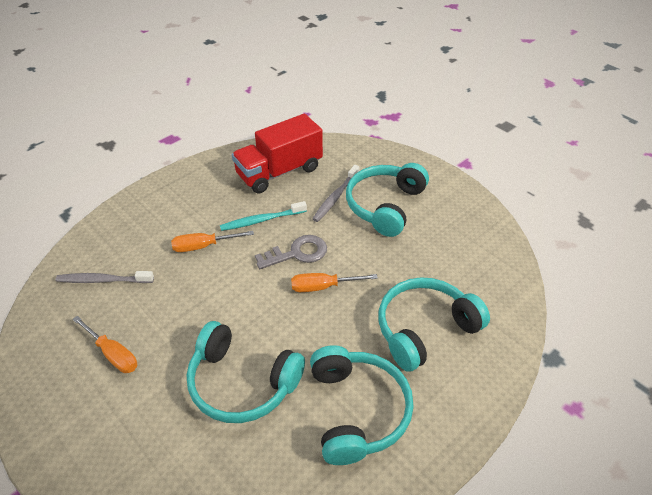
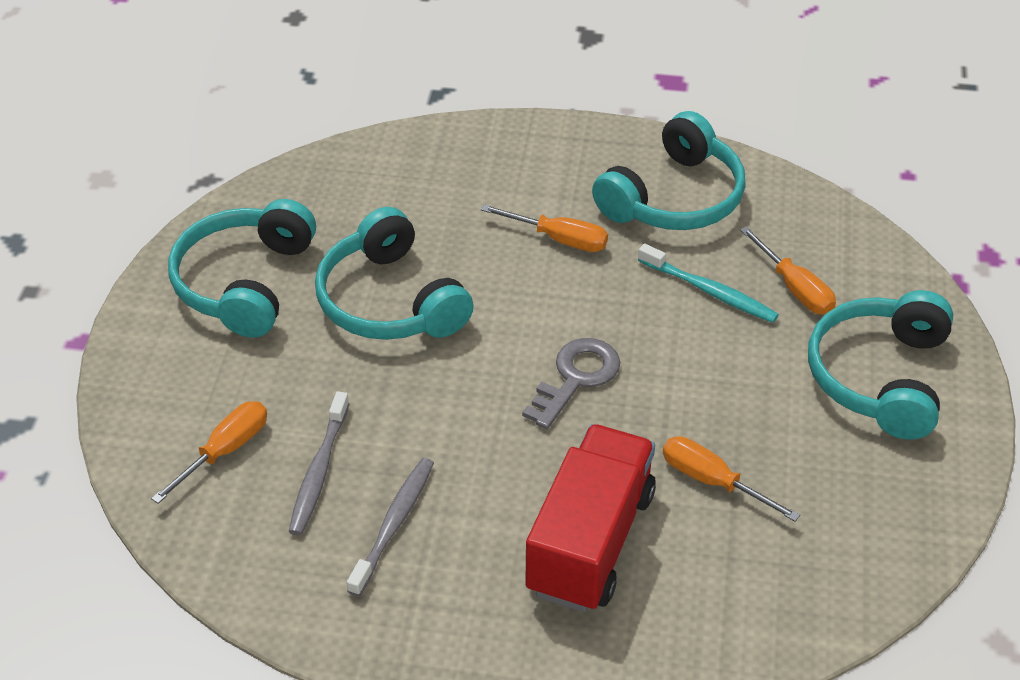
orange screwdriver: [72,316,137,373] [171,231,254,252] [291,273,378,292] = 3 -> [151,401,267,504] [481,204,608,252] [663,436,800,521] [740,226,836,315] = 4

